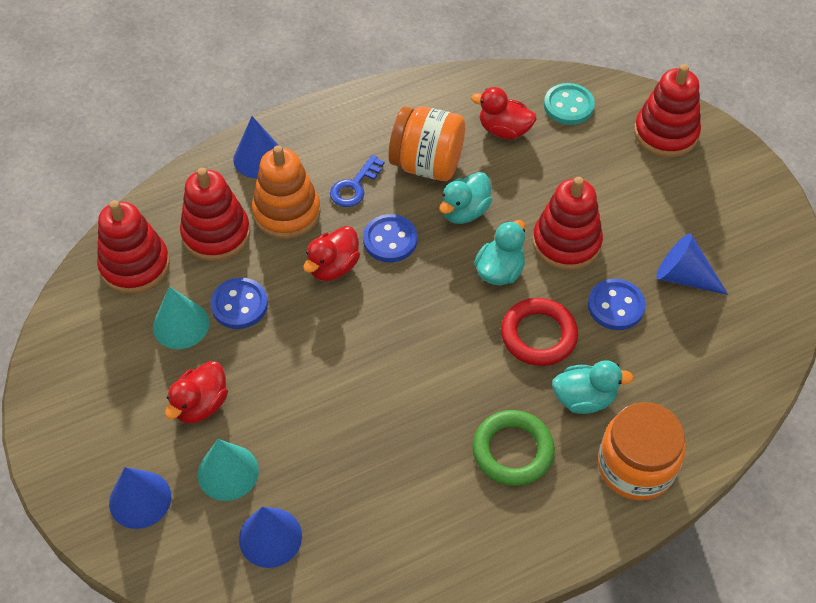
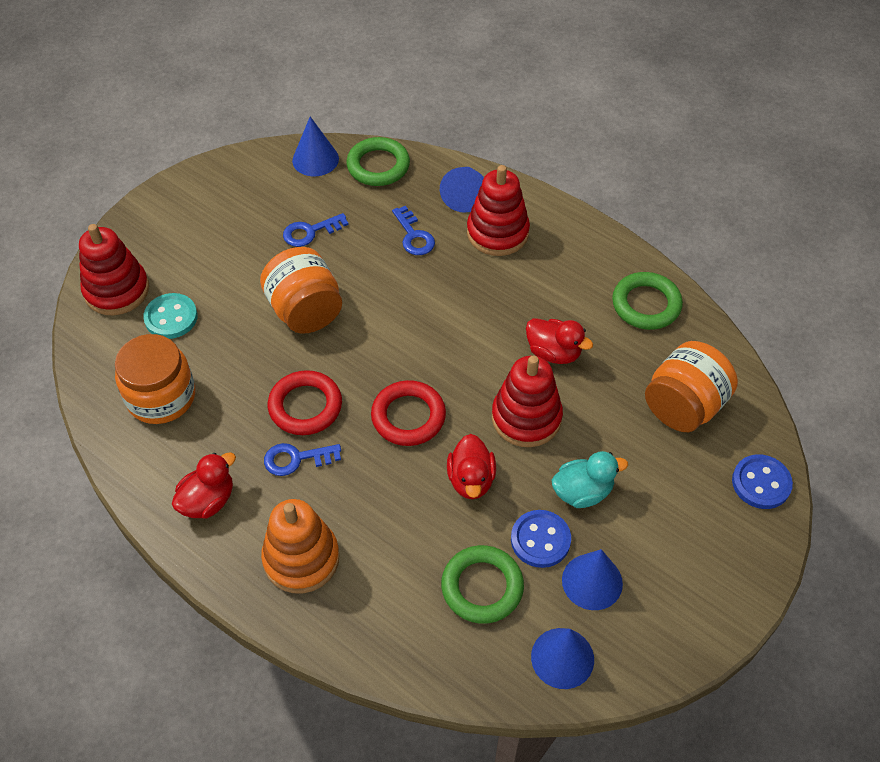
blue button: [210,278,268,329] [363,214,417,262] [588,279,646,330] = 3 -> [511,510,571,568] [732,454,793,509] = 2
blue key: [330,155,384,207] = 1 -> [264,443,341,476] [283,213,349,247] [392,206,435,255] = 3
green ring: [472,410,555,486] = 1 -> [346,137,410,186] [441,545,524,624] [612,272,683,330] = 3
orange jar: [389,106,465,181] [598,402,685,500] = 2 -> [115,334,195,424] [260,247,342,334] [645,341,738,432] = 3
red ring: [501,298,578,366] = 1 -> [268,370,342,435] [371,380,446,446] = 2
red stacking toy: [97,200,170,294] [180,168,250,261] [533,177,603,270] [634,64,701,158] = 4 -> [79,224,149,315] [467,165,530,256] [492,355,563,447] = 3
turquoise cone: [153,286,209,349] [198,439,259,501] = 2 -> none = 0
turquoise duck: [439,172,492,224] [474,220,525,285] [552,360,634,414] = 3 -> [552,451,628,508] = 1

